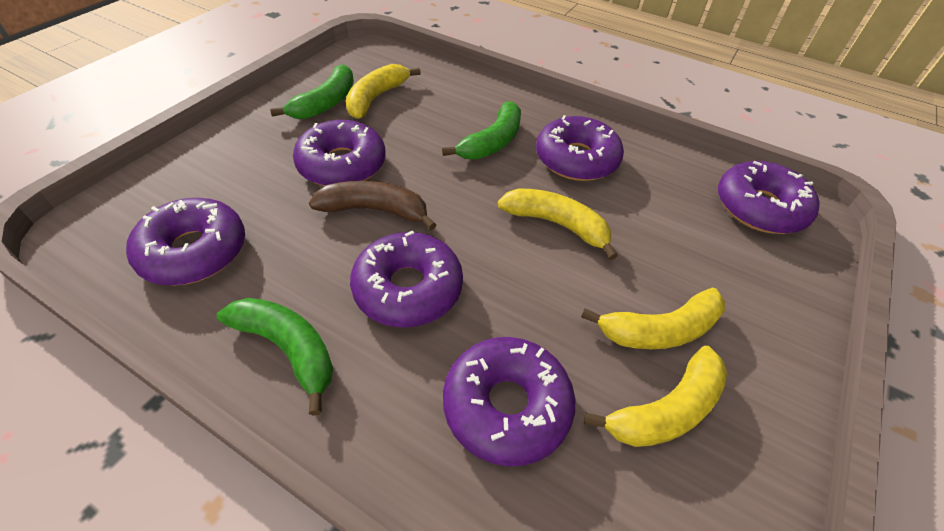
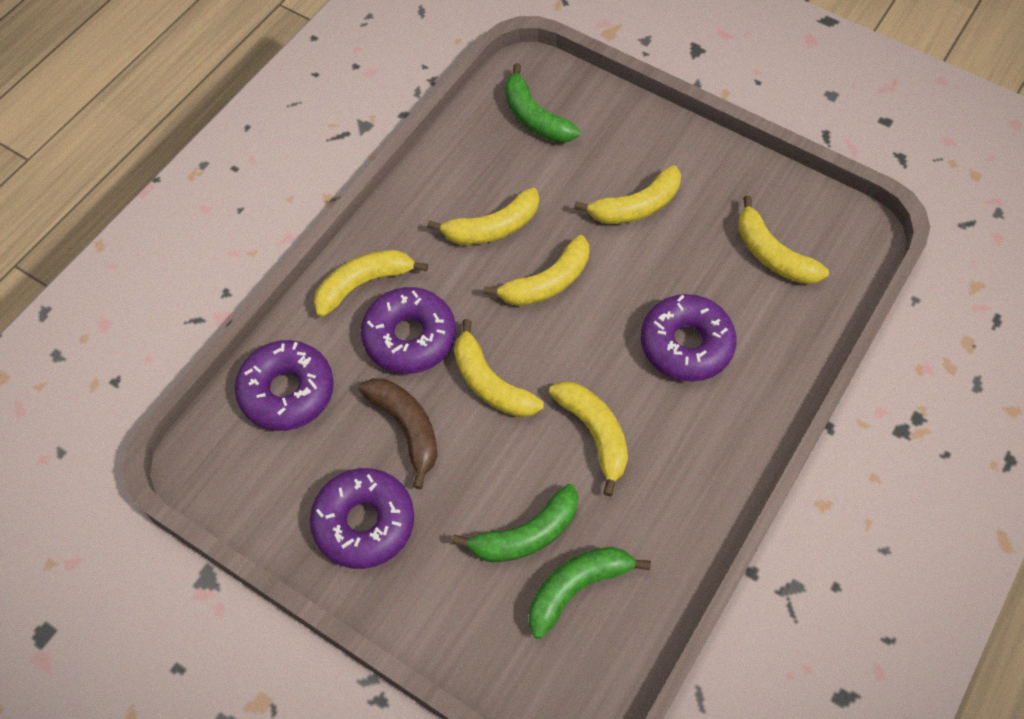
purple donut: [126,198,245,286] [293,120,386,186] [350,230,463,328] [443,337,575,467] [536,115,624,181] [718,161,820,234] = 6 -> [235,340,334,431] [310,468,414,569] [361,287,456,374] [641,294,736,382] = 4
yellow banana: [346,64,421,119] [498,188,618,260] [581,288,725,349] [584,346,727,447] = 4 -> [314,250,428,317] [427,188,539,245] [454,319,544,417] [483,235,589,306] [549,381,628,496] [574,165,681,224] [738,196,829,284] = 7

